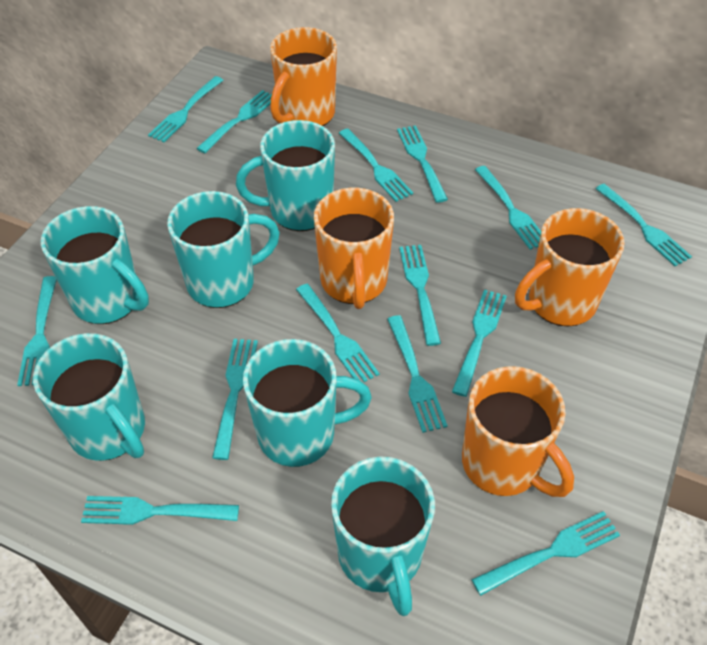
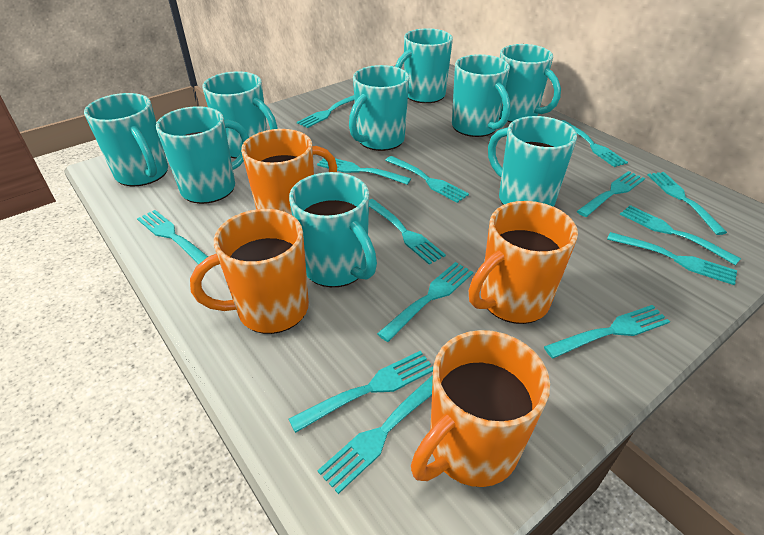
turquoise mug: [33,333,145,461] [41,206,149,324] [167,191,280,308] [236,120,335,231] [243,339,372,467] [331,456,435,616] = 6 -> [84,93,168,186] [156,106,249,204] [202,71,277,159] [289,172,377,287] [349,65,409,151] [395,28,453,103] [452,54,510,137] [488,116,577,207] [499,44,561,122] = 9

